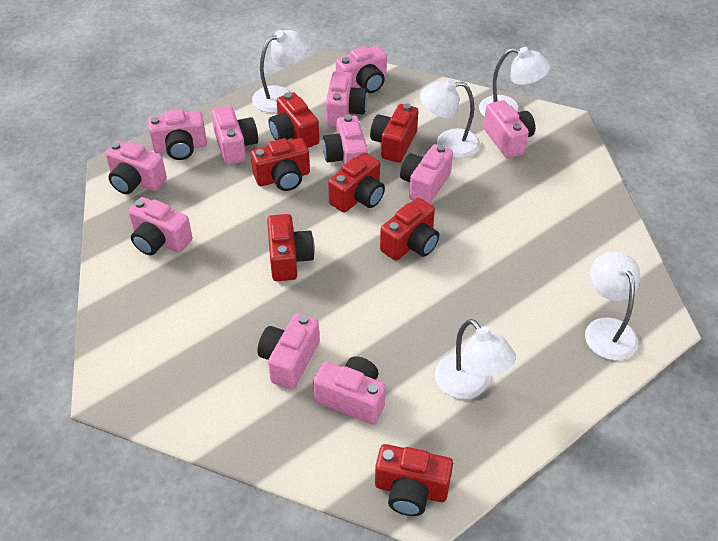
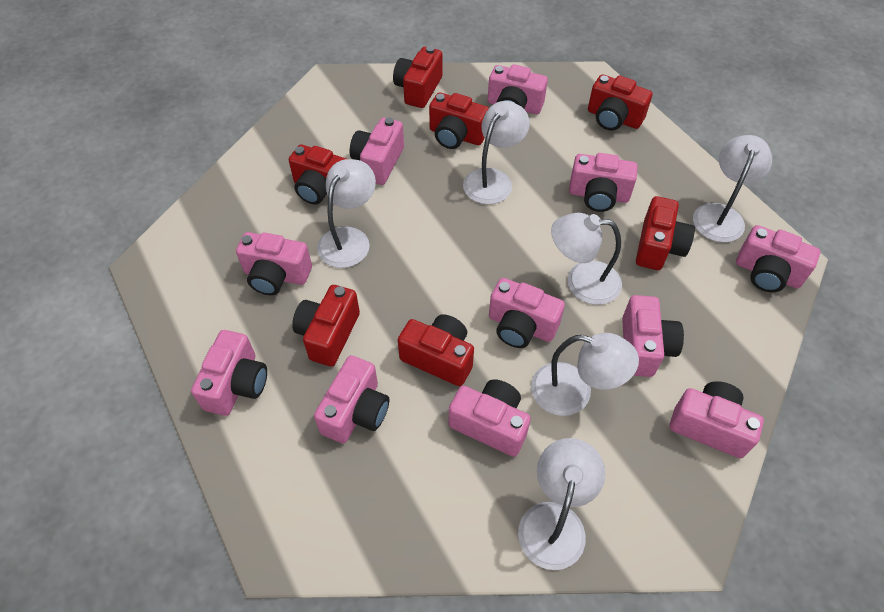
white lamp: [252,30,308,113] [420,79,480,158] [435,319,516,399] [479,47,551,117] [585,252,640,360] = 5 -> [317,159,376,268] [463,101,530,204] [518,438,605,570] [531,333,639,416] [551,213,622,305] [693,135,772,242] = 6

